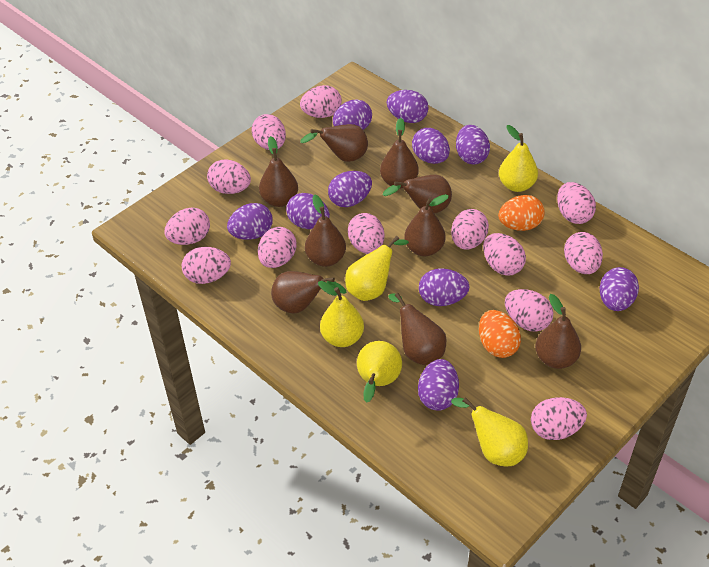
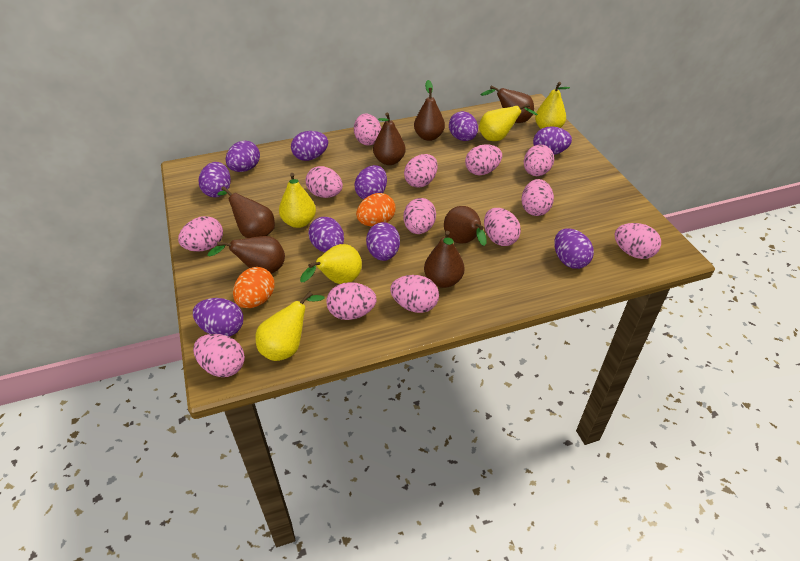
brown pear: [259,136,298,207] [271,271,347,313] [300,124,368,162] [305,194,346,267] [380,118,419,189] [383,175,452,214] [388,293,446,365] [404,194,449,256] [535,294,581,369] = 9 -> [208,236,285,274] [217,186,275,238] [373,113,406,165] [414,80,445,141] [424,231,465,288] [444,206,487,246] [480,85,534,123] = 7

